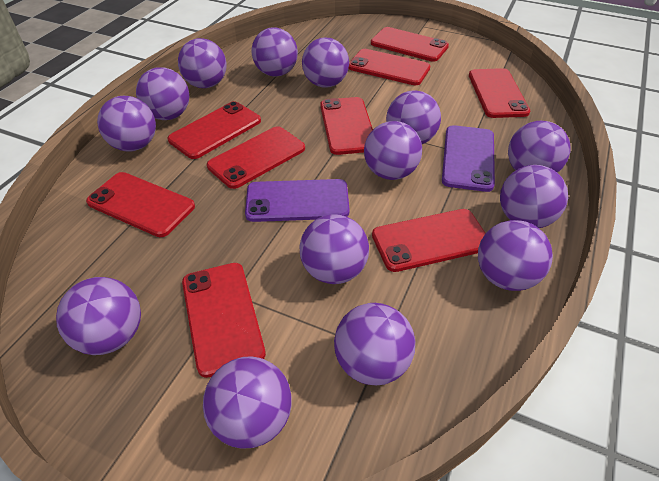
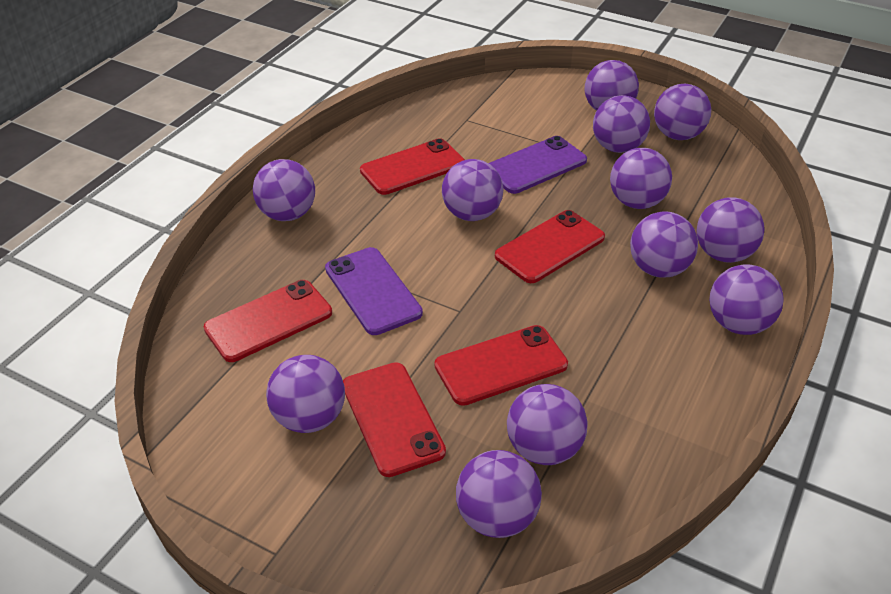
purple ball: [56,277,141,355] [97,96,156,152] [136,67,189,120] [178,38,226,88] [203,356,292,449] [251,28,298,77] [299,214,369,284] [302,37,349,88] [334,303,415,385] [364,121,422,180] [386,90,441,144] [478,220,553,291] [500,165,568,228] [508,121,570,173] = 14 -> [253,159,315,221] [266,355,345,433] [442,159,503,221] [456,450,542,538] [507,384,588,465] [585,60,639,111] [593,95,650,153] [610,148,672,209] [630,211,698,278] [654,84,711,140] [696,197,764,263] [709,264,784,335] = 12
red phone: [86,172,195,237] [168,101,261,159] [182,263,266,378] [207,126,305,189] [320,97,373,155] [348,49,430,85] [371,27,449,62] [372,209,486,272] [469,68,530,118] = 9 -> [204,280,332,362] [343,362,446,477] [360,138,465,195] [435,325,568,406] [495,210,605,283] = 5

